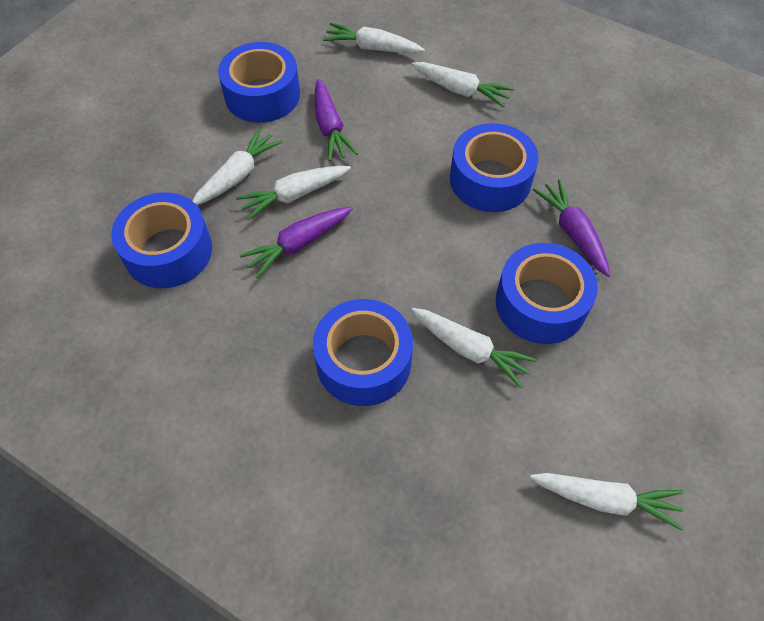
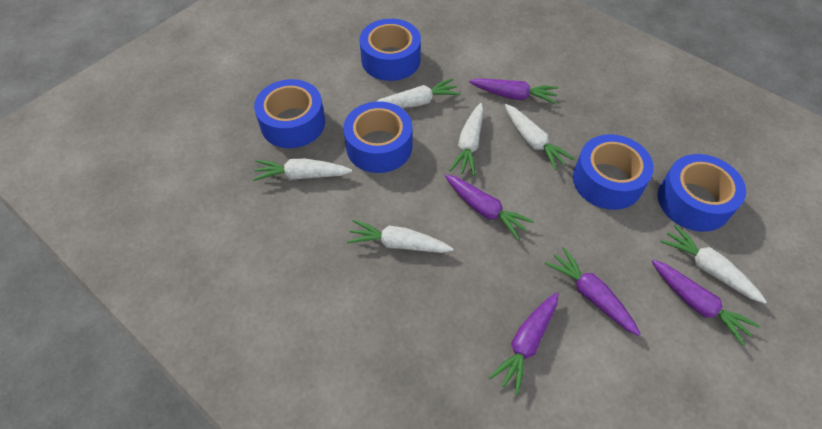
purple carrot: [240,207,353,278] [314,79,358,161] [533,179,610,277] = 3 -> [445,174,534,240] [469,78,558,104] [489,292,558,395] [545,247,641,336] [652,260,760,346] = 5

